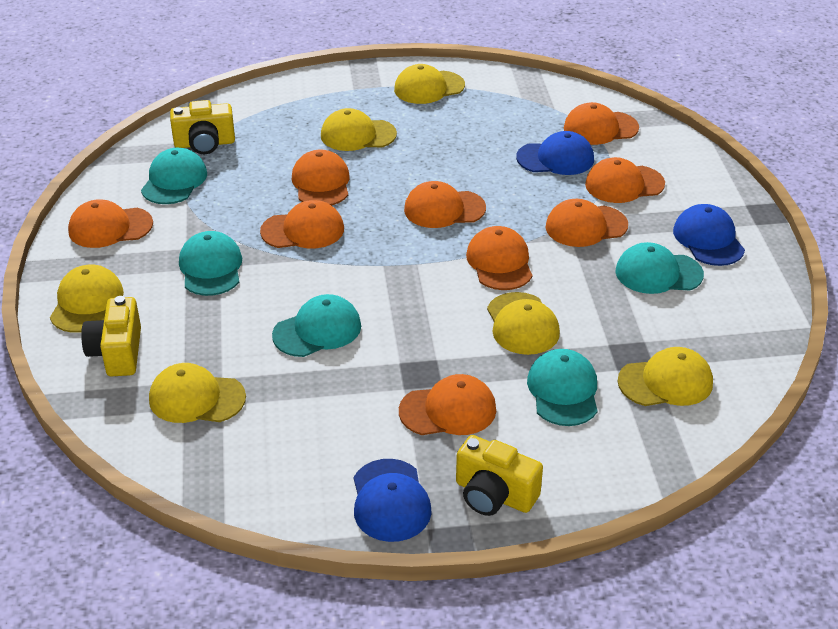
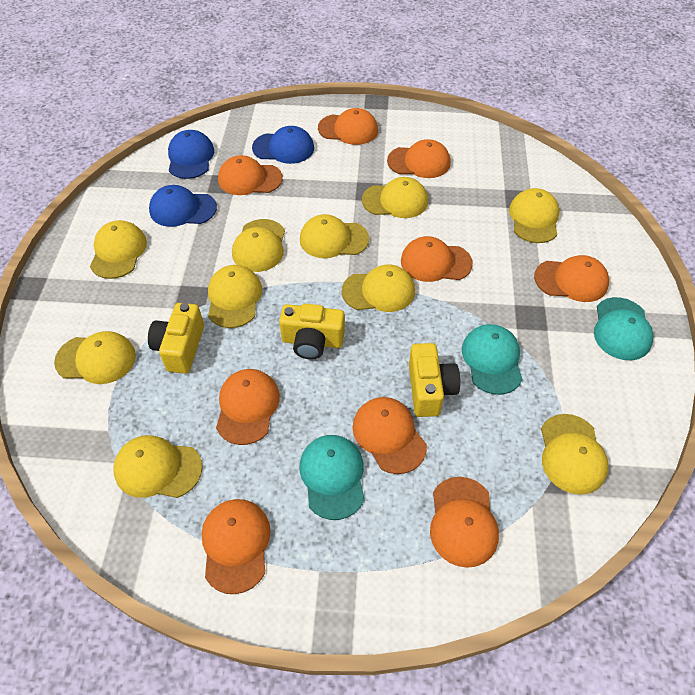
turquoise cap: [141,148,207,204] [179,231,242,296] [272,294,361,357] [527,349,598,426] [616,242,704,294] = 5 -> [299,435,365,520] [462,324,523,395] [594,297,653,360] = 3
yellow cap: [50,265,124,333] [149,363,246,423] [321,108,397,151] [394,64,465,104] [487,292,560,355] [617,347,713,406] = 6 -> [54,331,136,384] [90,220,147,279] [113,435,202,498] [208,265,262,328] [232,219,285,272] [300,214,369,258] [342,264,415,312] [362,177,428,218] [509,188,560,243] [541,414,609,495] = 10

